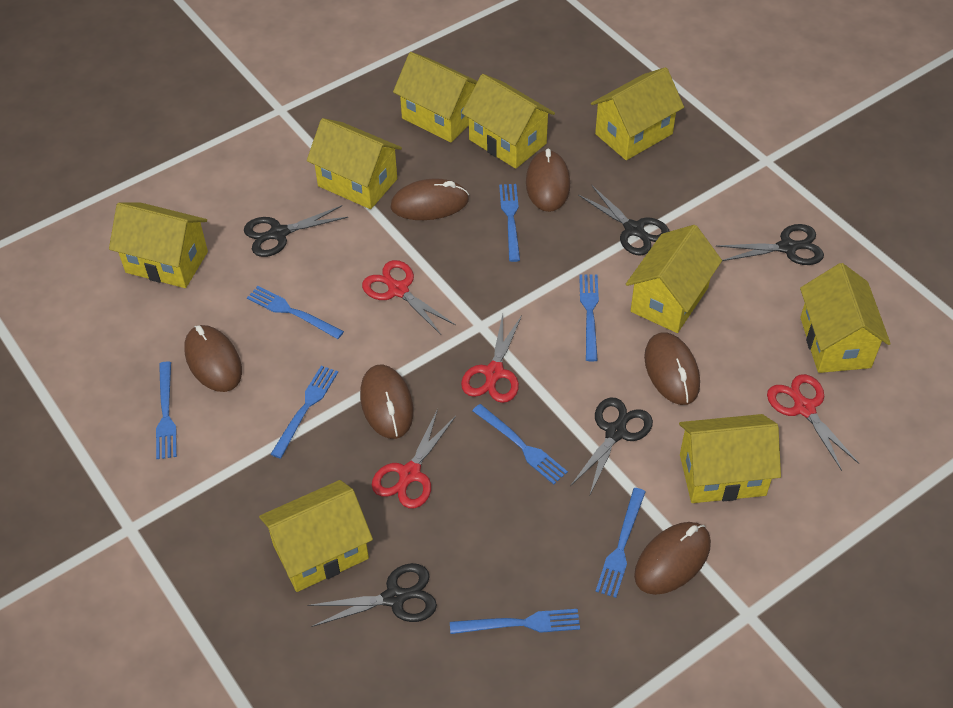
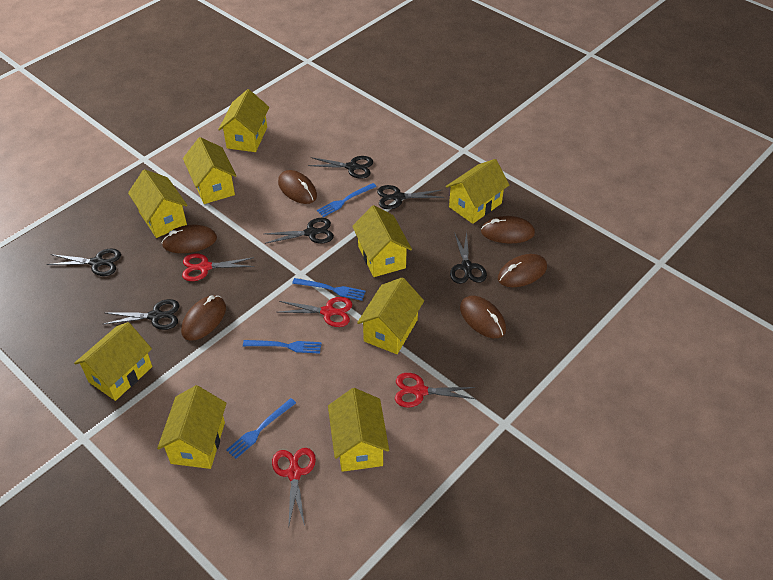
black scissors: [244,205,348,257] [307,563,437,627] [570,397,653,494] [578,185,670,256] [716,224,824,265] = 5 -> [47,249,121,276] [104,299,179,330] [264,218,334,244] [308,156,373,179] [377,185,444,209] [450,232,487,284] = 6
blue fork: [156,361,177,459] [247,286,344,339] [271,365,338,459] [450,609,580,634] [472,404,568,484] [499,184,520,262] [579,274,599,362] [596,488,646,598] = 8 -> [226,398,296,459] [243,340,322,354] [292,278,366,301] [317,183,377,217] = 4

